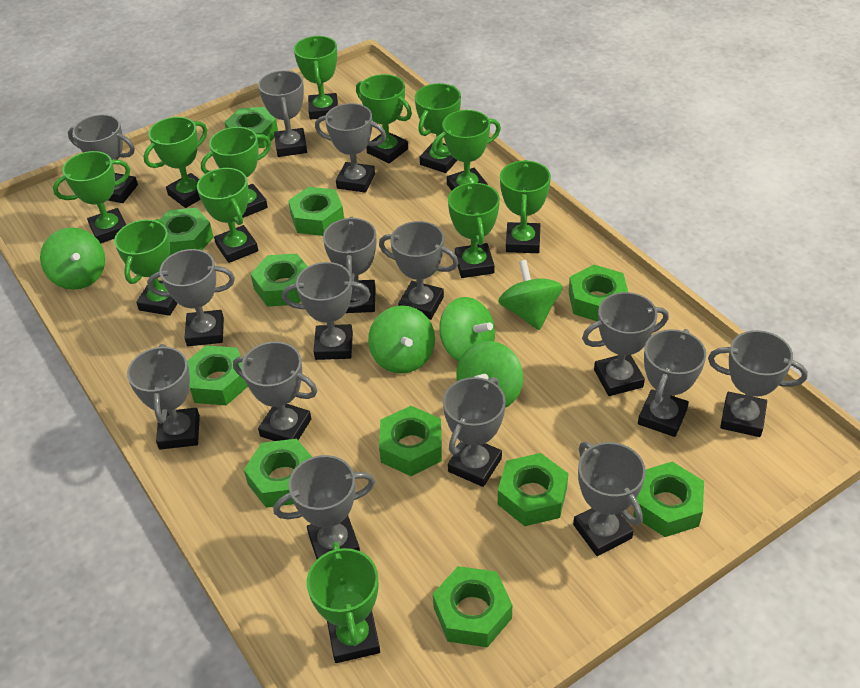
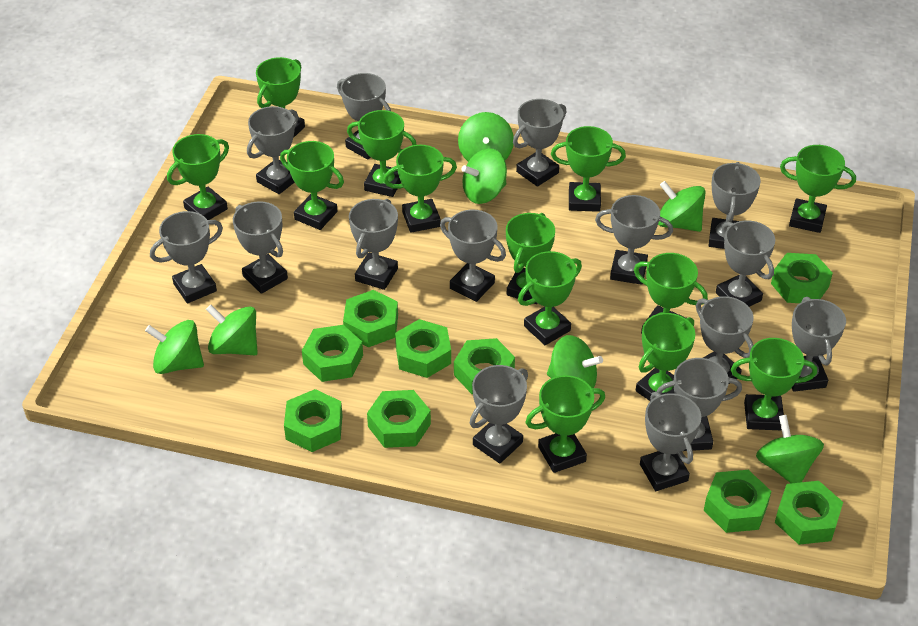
green nut: [160,208,214,255] [187,345,248,405] [224,107,278,148] [244,439,312,508] [251,254,308,307] [288,187,344,236] [379,406,442,476] [433,566,512,647] [498,453,568,526] [569,265,628,321] [633,462,704,537] = 11 -> [284,389,343,452] [302,325,363,382] [343,290,398,347] [367,390,431,448] [395,319,451,378] [454,338,515,394] [704,470,771,533] [771,253,833,303] [775,481,843,545] = 9
green spinning top: [40,227,105,290] [368,305,435,373] [439,297,495,361] [456,341,523,408] [498,260,563,330] = 5 -> [145,320,204,374] [206,305,258,355] [458,112,514,162] [461,148,507,204] [547,335,603,388] [658,181,706,232] [756,415,824,483] = 7
green trophy: [53,151,130,243] [114,219,178,316] [143,117,207,208] [197,168,258,263] [201,127,271,218] [294,36,338,119] [307,542,380,663] [356,74,412,163] [415,83,461,173] [432,110,501,191] [448,182,500,278] [500,160,551,253] = 12 -> [167,134,229,220] [256,57,305,138] [280,141,344,230] [347,110,417,197] [383,145,457,233] [506,213,555,304] [518,251,582,345] [525,375,605,473] [551,126,626,212] [634,253,708,334] [636,313,695,401] [731,338,817,430] [780,145,856,233] = 13

